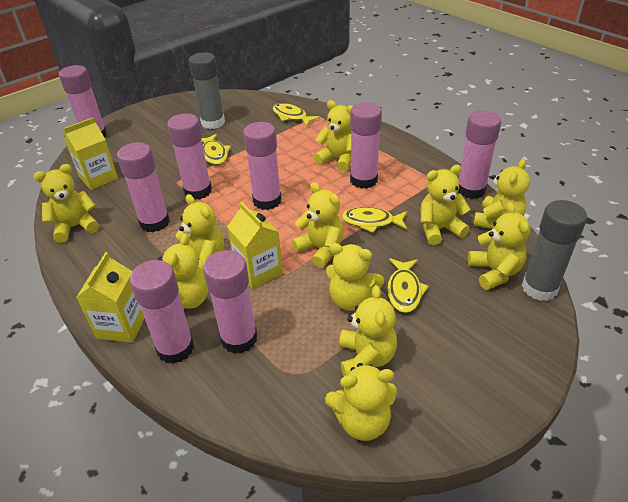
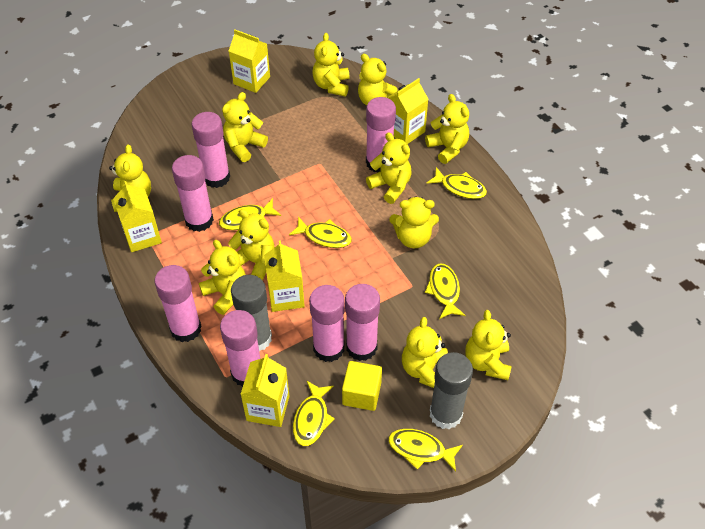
pink glue stick: [59,65,107,138] [117,142,170,232] [130,260,194,364] [167,114,212,200] [203,250,257,354] [243,122,282,210] [350,102,382,189] [458,110,502,199] = 8 -> [154,265,201,342] [172,155,214,232] [191,112,230,188] [220,310,260,387] [309,285,345,362] [345,284,380,361] [366,97,396,172] = 7
yellow carton: [63,117,118,190] [76,252,145,343] [227,202,283,289] = 3 -> [113,181,162,252] [229,30,270,93] [240,354,289,427] [264,240,305,312] [387,78,428,144] = 5
yellow cube: none = 0 -> [342,361,382,411] = 1
yellow fish: [201,134,231,165] [273,103,320,127] [342,207,407,233] [387,258,429,313] = 4 -> [219,198,281,230] [289,217,352,248] [293,380,335,446] [388,429,463,472] [425,263,465,319] [426,167,487,199] = 6

